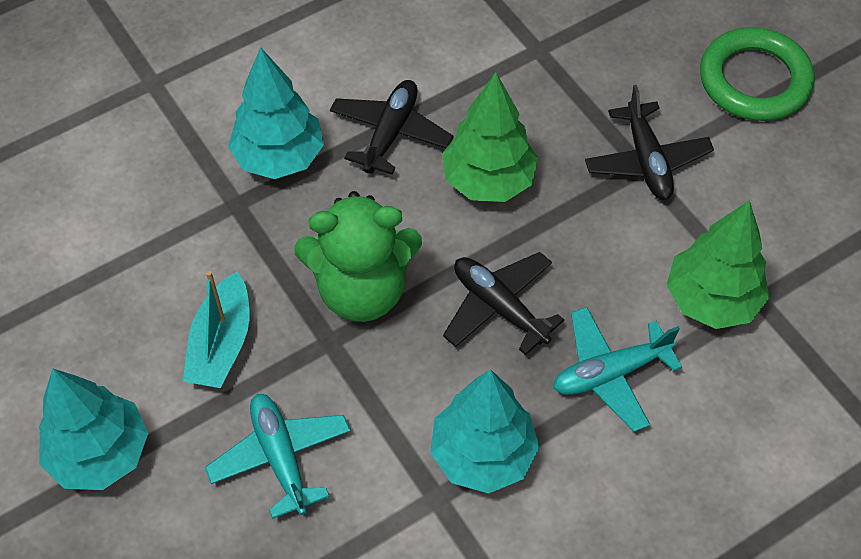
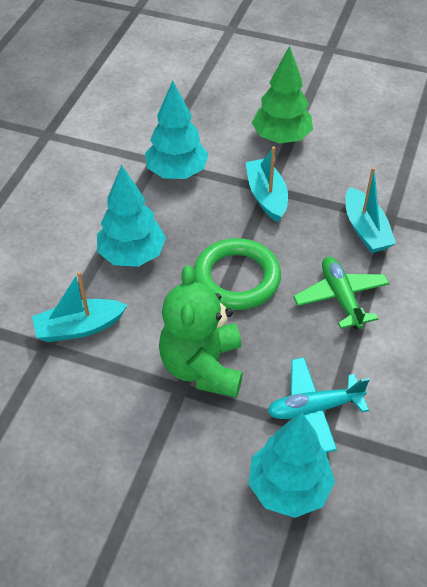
black plane: [330,80,454,175] [443,252,564,355] [585,85,714,200] = 3 -> none = 0
green plane: none = 0 -> [293,257,390,330] = 1
green tree: [442,72,538,202] [667,200,769,329] = 2 -> [252,46,313,143] = 1
turquoise boat: [183,271,249,388] = 1 -> [32,271,127,342] [245,146,288,222] [345,167,396,253] = 3
turquoise plane: [205,394,351,519] [553,307,682,432] = 2 -> [268,357,370,453] = 1

